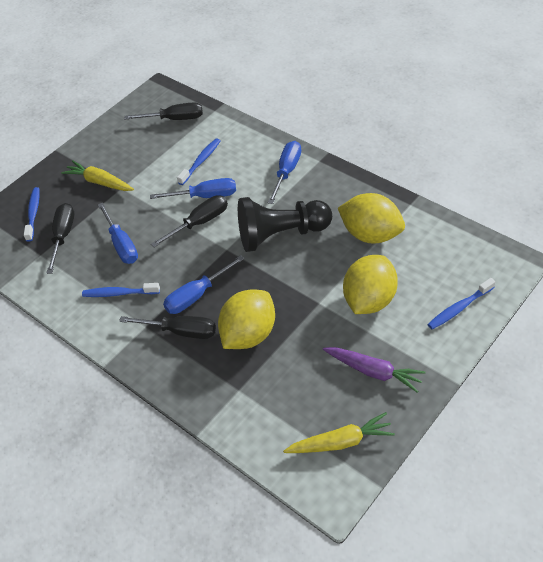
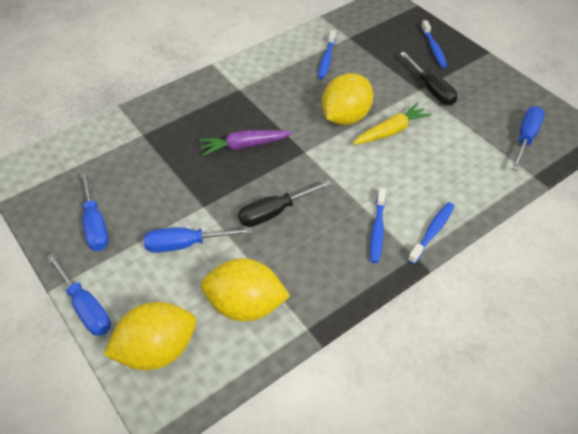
black pawn: [238,197,332,252] = 1 -> none = 0
black screwdriver: [46,203,75,274] [119,316,216,339] [124,102,203,120] [151,195,228,247] = 4 -> [238,180,332,227] [400,52,457,105] = 2
yellow carrot: [61,160,134,191] [283,412,395,453] = 2 -> [353,103,431,145] = 1

